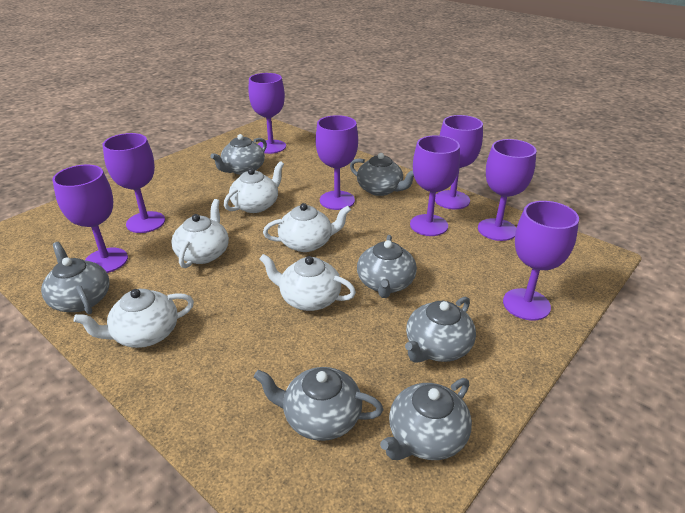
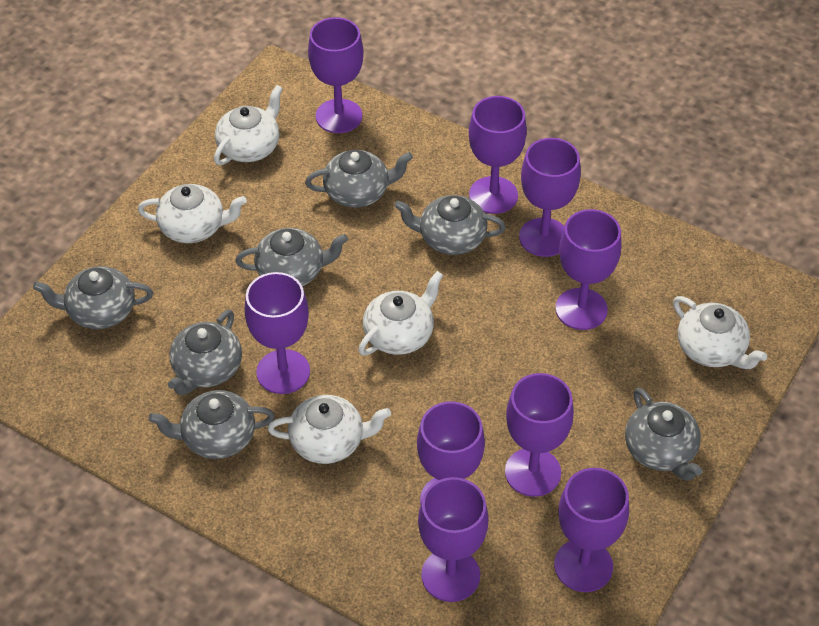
purple goblet: [52,165,128,273] [103,133,165,233] [248,73,286,154] [315,115,358,210] [410,135,460,236] [435,115,483,209] [478,139,537,241] [503,201,579,321] = 8 -> [245,272,310,394] [308,17,364,133] [417,401,485,504] [418,477,489,602] [469,96,527,214] [505,373,574,497] [519,138,581,257] [554,468,629,592] [555,209,622,330] = 9

